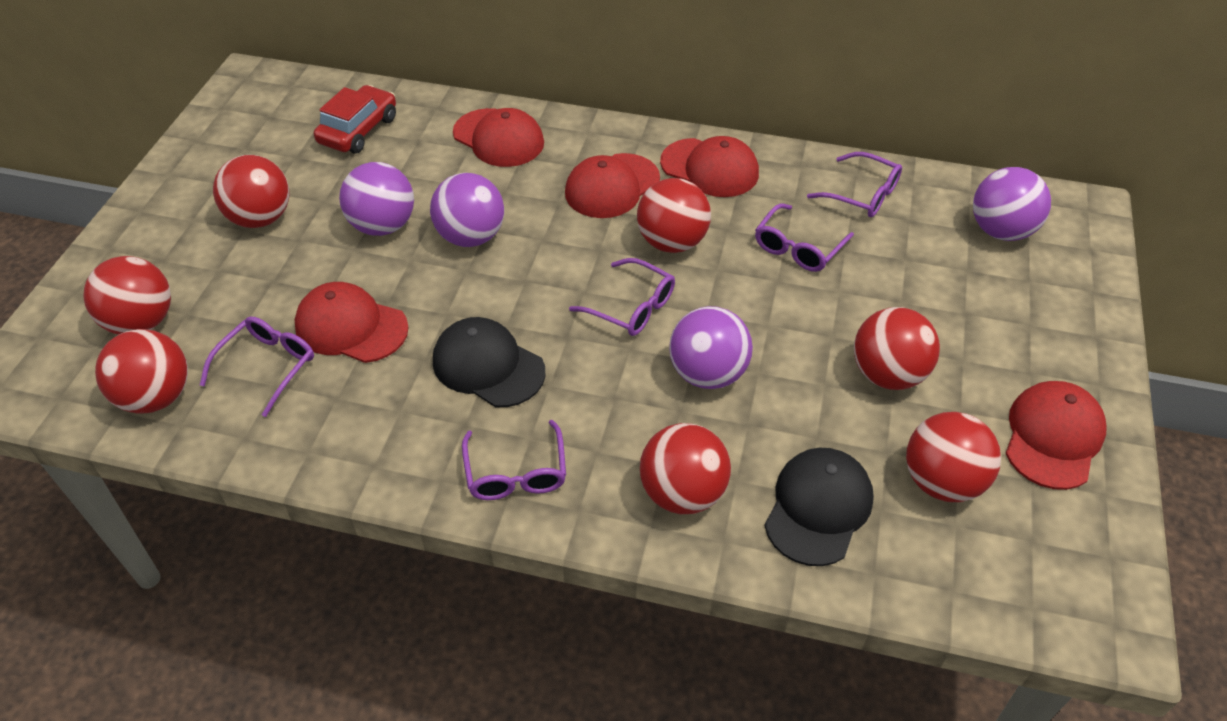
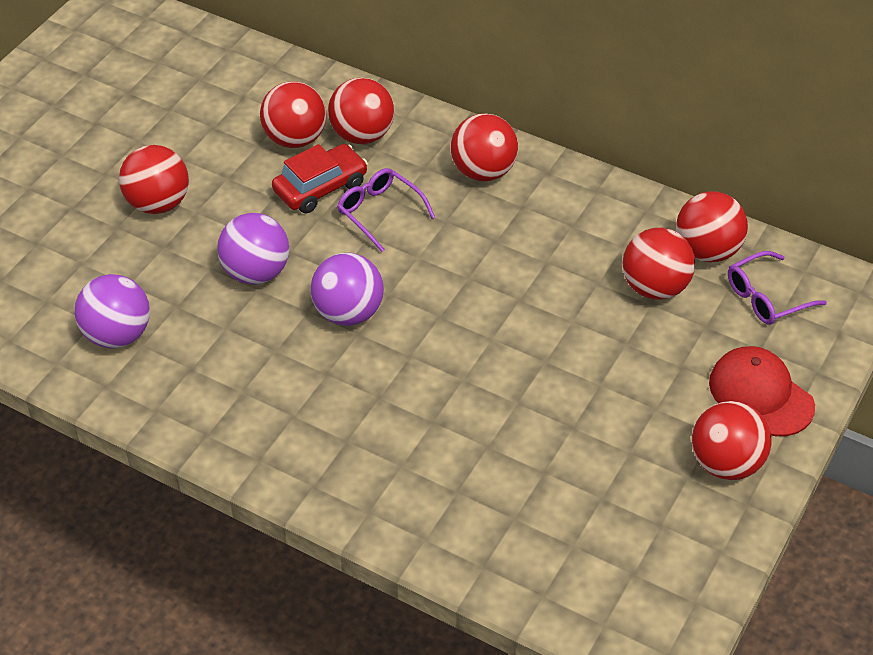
black cap: [433,317,545,407] [764,448,874,566] = 2 -> none = 0
purple ball: [339,162,414,236] [430,173,504,247] [669,306,753,389] [973,167,1051,241] = 4 -> [75,274,150,348] [217,213,289,284] [311,253,384,326] = 3
purple glasses: [200,317,314,417] [462,420,566,500] [569,258,675,336] [755,203,854,272] [807,152,902,217] = 5 -> [337,168,435,252] [728,251,827,325] = 2
red cap: [295,282,409,363] [453,108,544,167] [565,153,660,218] [660,136,759,197] [1005,381,1107,490] = 5 -> [709,346,815,436] = 1

